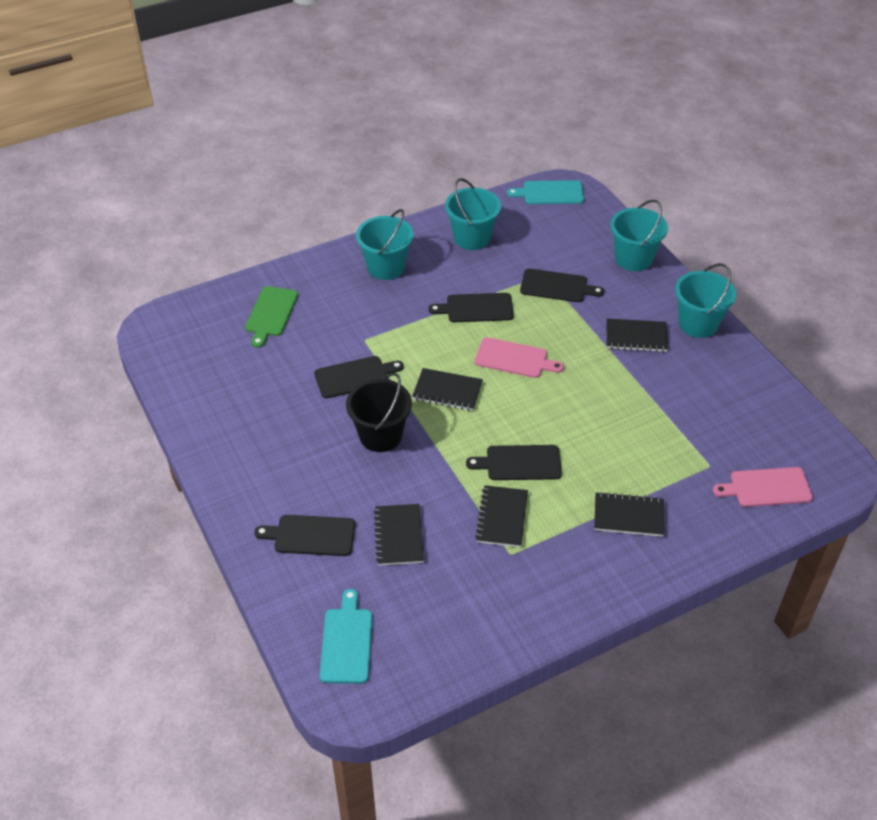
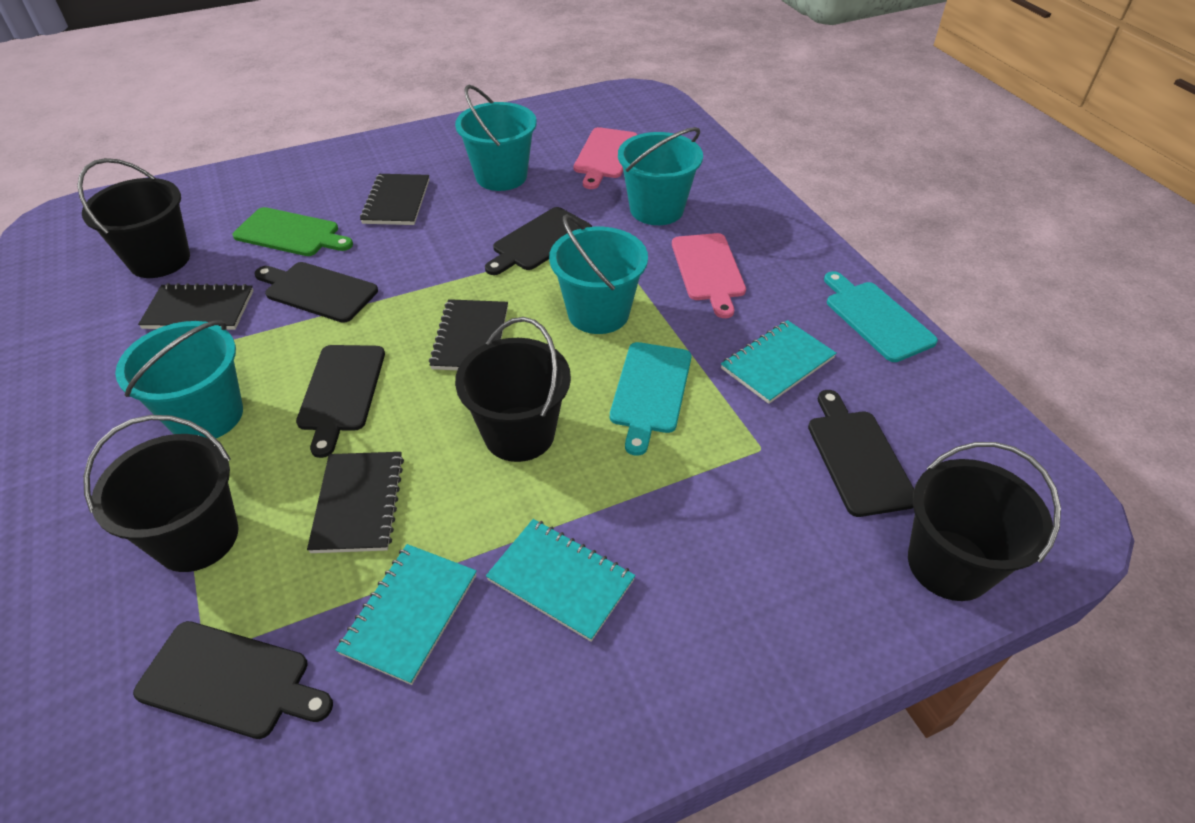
black bucket: [346,373,412,452] = 1 -> [77,158,190,278] [83,415,239,572] [455,317,571,462] [908,442,1061,601] = 4
black notebook: [374,504,424,566] [412,368,483,411] [475,485,528,547] [594,492,664,537] [606,319,668,352] = 5 -> [138,283,254,330] [307,452,404,553] [360,174,429,225] [429,299,508,370] = 4
turquoise notebook: none = 0 -> [336,544,477,685] [486,519,636,642] [721,320,836,404] = 3

